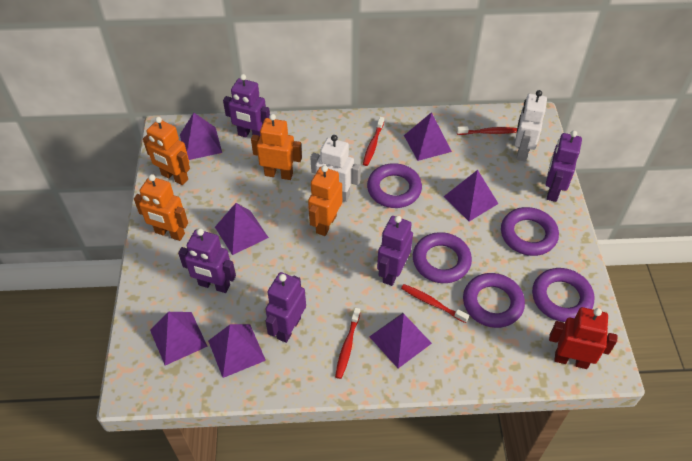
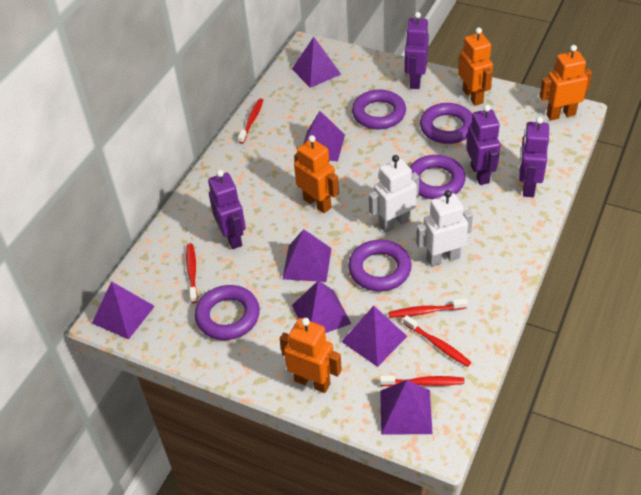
purple robot: [178,228,236,293] [223,74,270,137] [265,272,306,343] [377,216,413,286] [546,131,582,202] = 5 -> [208,170,246,249] [405,12,429,89] [466,105,500,185] [519,117,549,197] = 4
red robot: [549,307,617,369] = 1 -> none = 0
red toothbrush: [335,308,360,379] [363,117,384,166] [401,284,469,323] [456,126,517,135] = 4 -> [186,243,198,303] [238,99,263,144] [380,375,465,386] [388,298,468,318] [403,315,471,367] = 5

